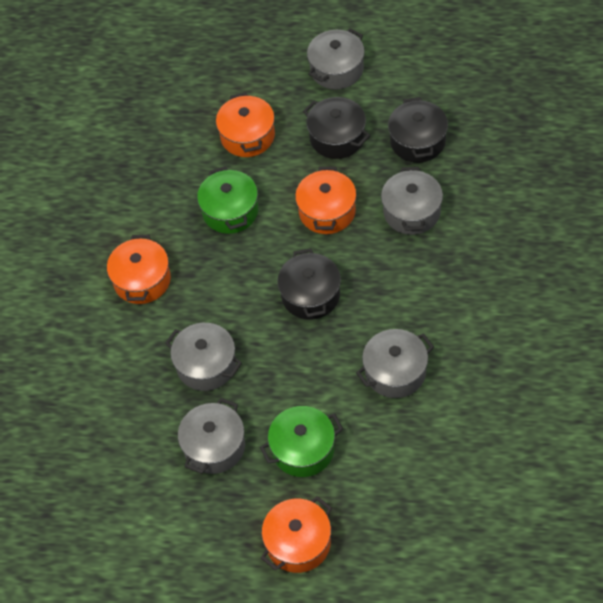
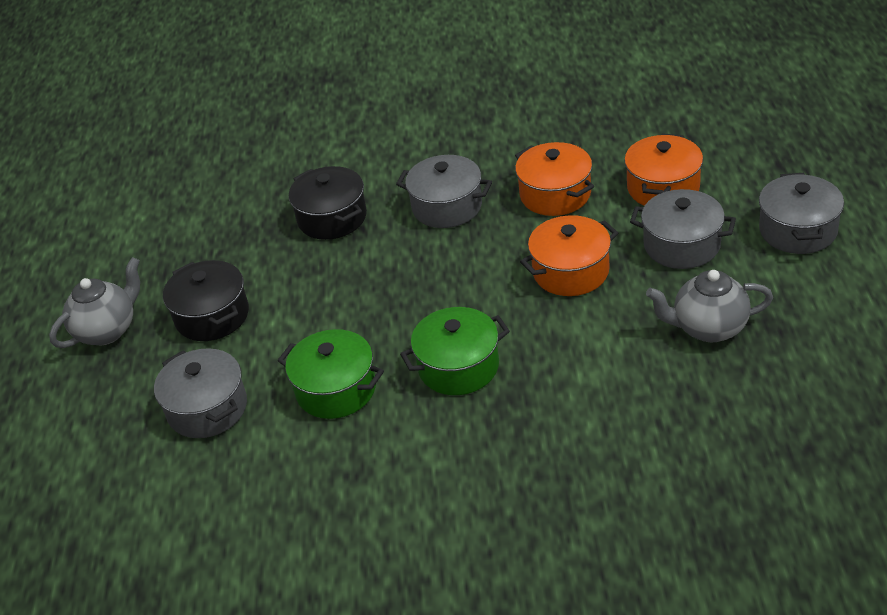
black pot: [277,248,341,320] [303,97,370,159] [388,97,448,163] = 3 -> [163,260,249,341] [289,166,367,240] = 2
grey pot: [165,323,242,391] [178,398,245,474] [307,28,365,89] [356,329,434,398] [381,167,443,235] = 5 -> [154,348,247,438] [396,155,492,228] [630,189,736,269] [759,173,844,254] = 4
grey teapot: none = 0 -> [49,257,140,348] [646,270,773,342] = 2
orange pot: [107,235,171,304] [216,92,275,157] [261,496,332,573] [295,167,356,234] = 4 -> [515,142,594,216] [520,215,618,296] [624,133,703,206] = 3

